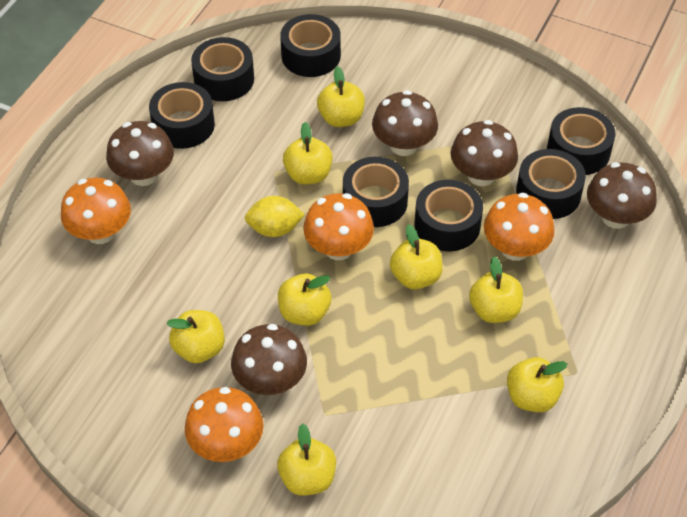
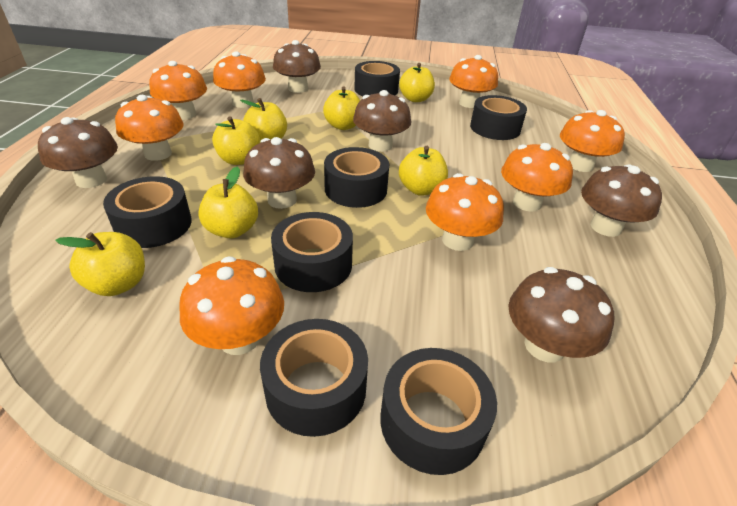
brown mushroom: [106,121,174,186] [231,324,307,395] [372,90,438,156] [451,120,518,186] [587,162,657,229] = 5 -> [38,117,118,188] [243,137,315,209] [273,40,321,93] [353,90,411,152] [508,267,614,362] [581,164,662,237] = 6
orange mushroom: [61,178,131,244] [185,387,264,462] [303,193,374,260] [484,193,555,261] = 4 -> [115,95,184,161] [149,61,207,120] [180,256,284,355] [213,52,266,108] [426,173,504,251] [449,55,498,108] [501,143,573,212] [560,110,625,172] = 8
yellow apple: [166,310,225,363] [277,423,336,496] [278,273,332,326] [283,122,333,184] [317,66,365,127] [390,224,443,289] [469,256,523,323] [507,357,567,412] = 8 -> [55,232,145,296] [198,166,258,239] [212,116,260,165] [240,98,287,143] [323,86,360,130] [399,63,435,102] [399,146,448,196] = 7
yellow lemon: [245,196,305,237] = 1 -> none = 0

